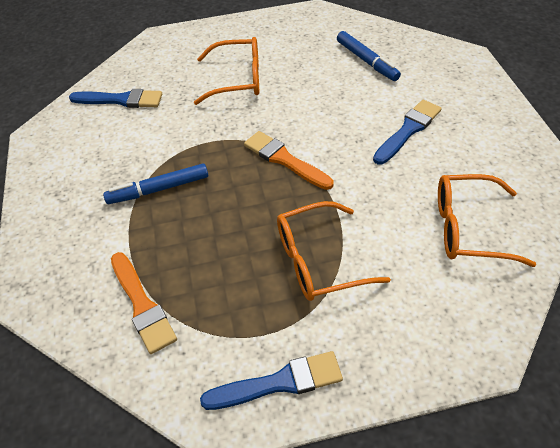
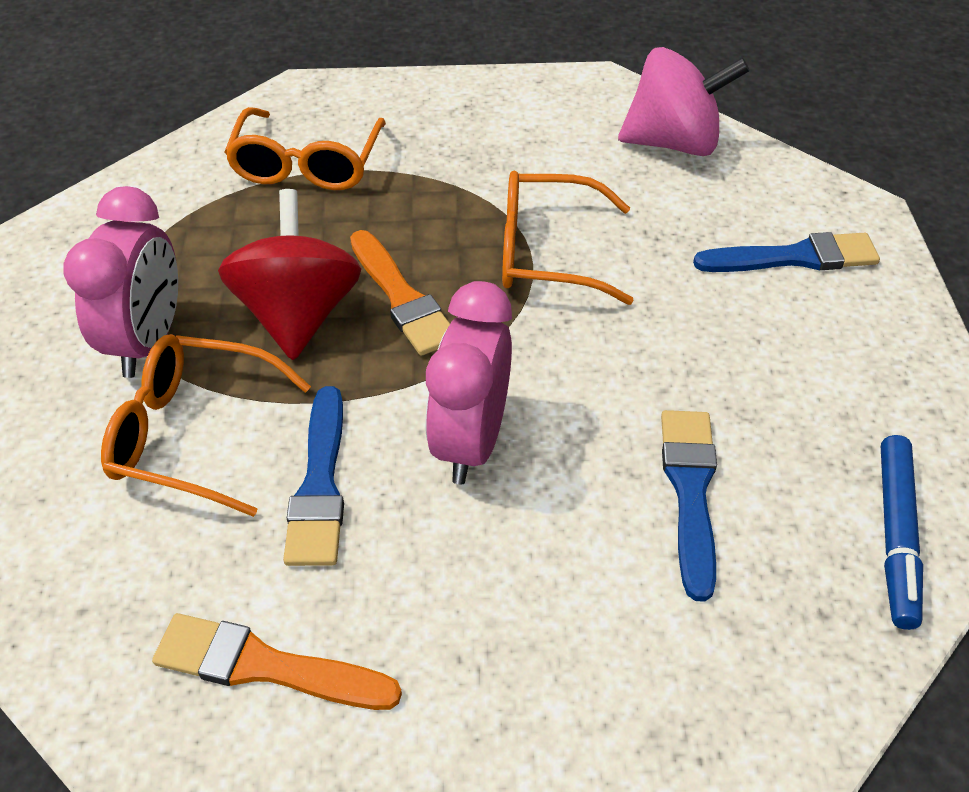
blue marker: [103,163,208,204] [337,31,401,81] = 2 -> [881,435,923,630] = 1
pink clock: none = 0 -> [63,186,178,378] [425,281,512,485] = 2
pink spinning top: none = 0 -> [618,47,750,156] = 1
red spinning top: none = 0 -> [218,189,361,360] = 1

